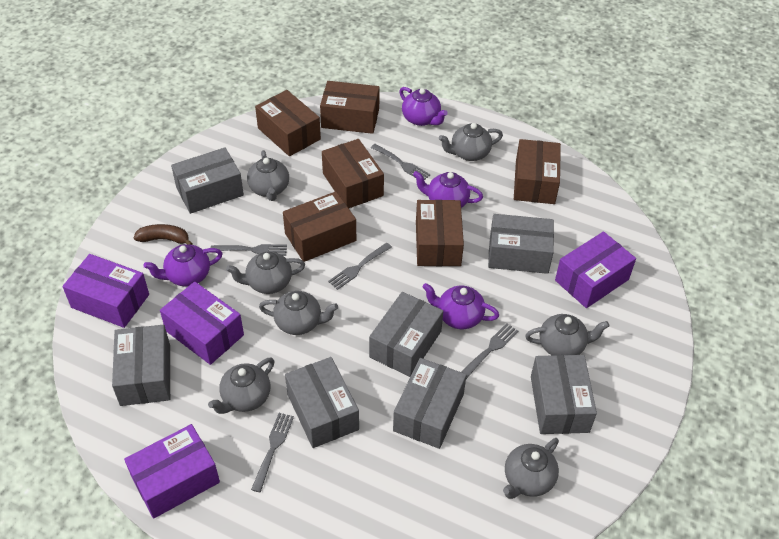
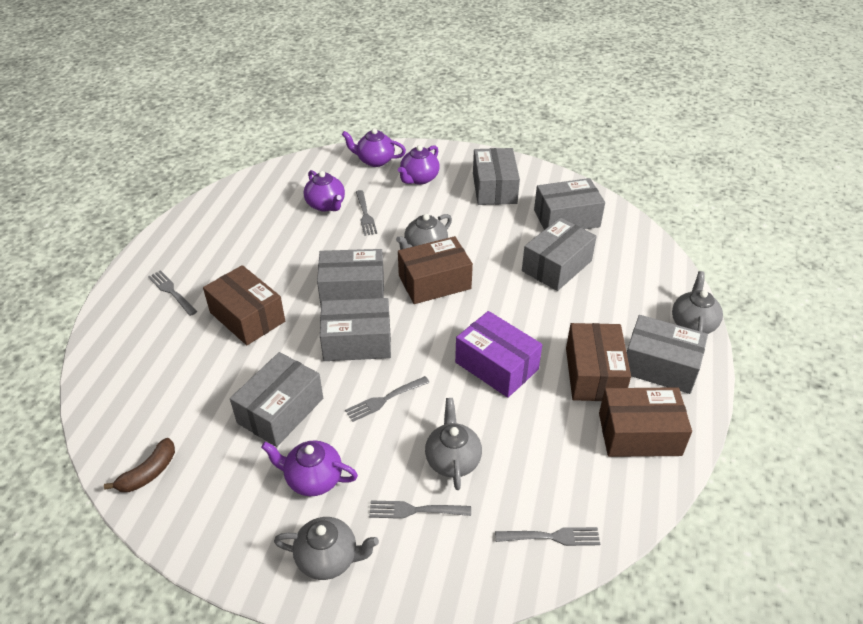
brown box: [255,90,321,156] [283,191,356,262] [320,81,380,134] [322,139,384,208] [416,200,464,266] [514,139,561,204] = 6 -> [203,265,285,345] [398,236,473,304] [566,323,631,401] [599,387,692,457] = 4
grey teapot: [208,358,275,414] [226,252,305,294] [247,150,289,201] [259,291,338,335] [439,123,503,161] [503,438,559,499] [525,314,609,356] = 7 -> [274,517,379,580] [396,214,452,250] [425,398,482,490] [672,271,723,334] = 4
purple box: [62,254,149,328] [124,424,220,519] [160,282,244,365] [555,231,636,308] = 4 -> [455,311,542,398] = 1

